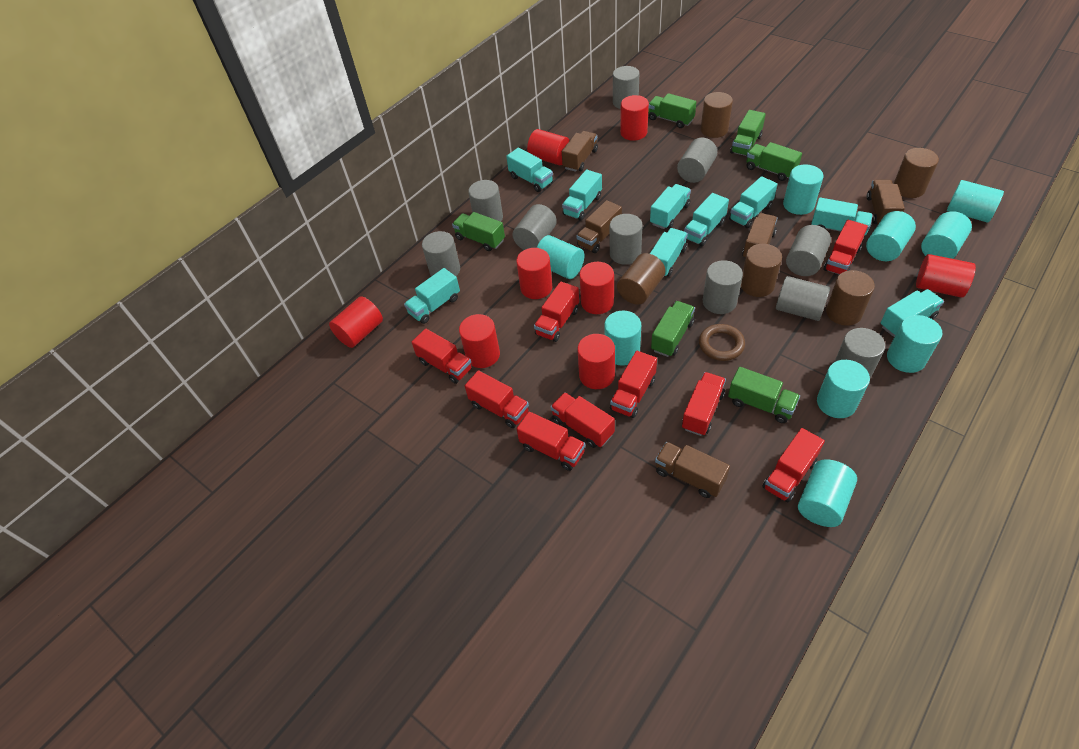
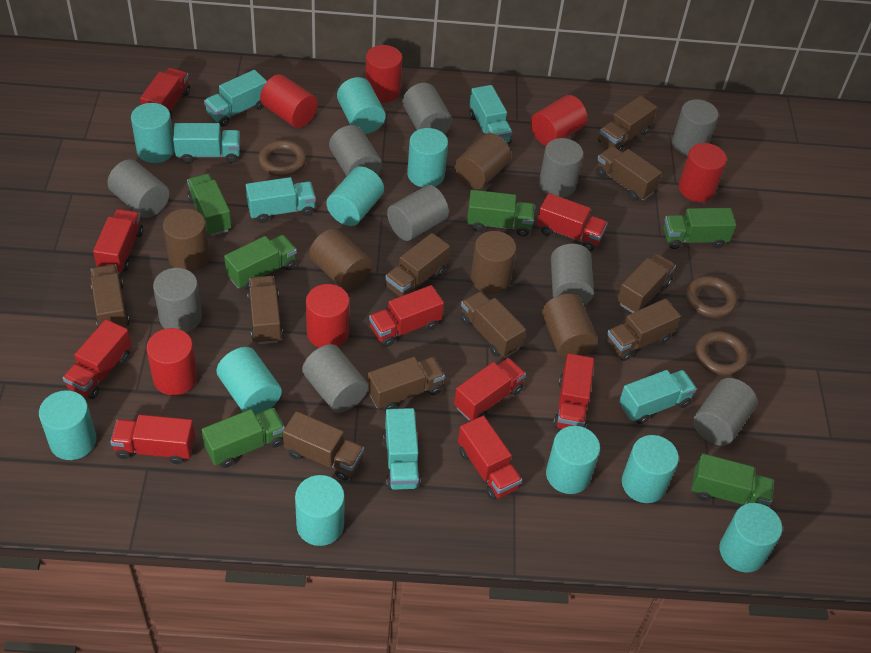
brown ring: [699,324,745,361] = 1 -> [258,140,306,177] [686,276,737,318] [695,331,748,376] = 3
brown truck: [562,131,598,172] [576,200,622,253] [655,442,730,498] [742,213,777,257] [867,180,905,224] = 5 -> [91,264,130,328] [247,276,283,344] [283,411,364,480] [367,357,445,411] [385,233,450,297] [460,291,526,358] [596,146,662,201] [598,96,657,151] [606,299,681,361] [617,254,676,313] = 10
red cylinder: [329,296,383,348] [459,314,500,368] [516,248,552,299] [527,129,570,165] [578,334,615,389] [580,262,614,314] [620,95,649,141] [916,254,976,298] = 8 -> [146,328,197,396] [260,74,318,128] [306,284,350,348] [365,45,402,102] [531,95,587,146] [679,143,727,202] = 6
turquoise cylinder: [537,235,584,279] [604,311,641,366] [783,164,823,215] [798,459,857,527] [817,360,870,418] [866,211,916,261] [887,315,942,373] [921,211,972,259] [947,180,1004,223] = 9 -> [39,390,96,460] [131,103,175,163] [216,347,282,415] [295,475,345,546] [326,166,384,226] [337,77,386,134] [407,128,448,187] [546,426,600,494] [622,435,679,503] [719,503,782,573] = 10
turquoise truck: [404,268,460,324] [506,148,553,192] [562,170,602,220] [650,184,691,229] [650,228,688,277] [684,193,729,246] [729,176,777,228] [811,197,873,236] [881,289,944,337] = 9 -> [173,123,240,163] [204,70,267,127] [246,177,316,223] [383,408,421,490] [469,85,512,144] [619,370,697,424] = 6

